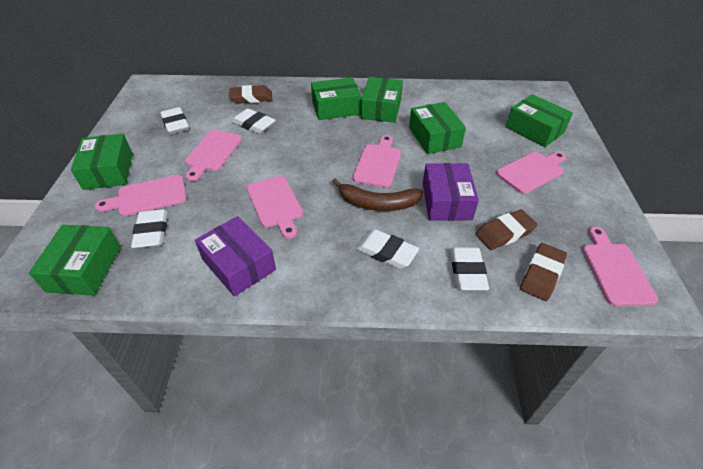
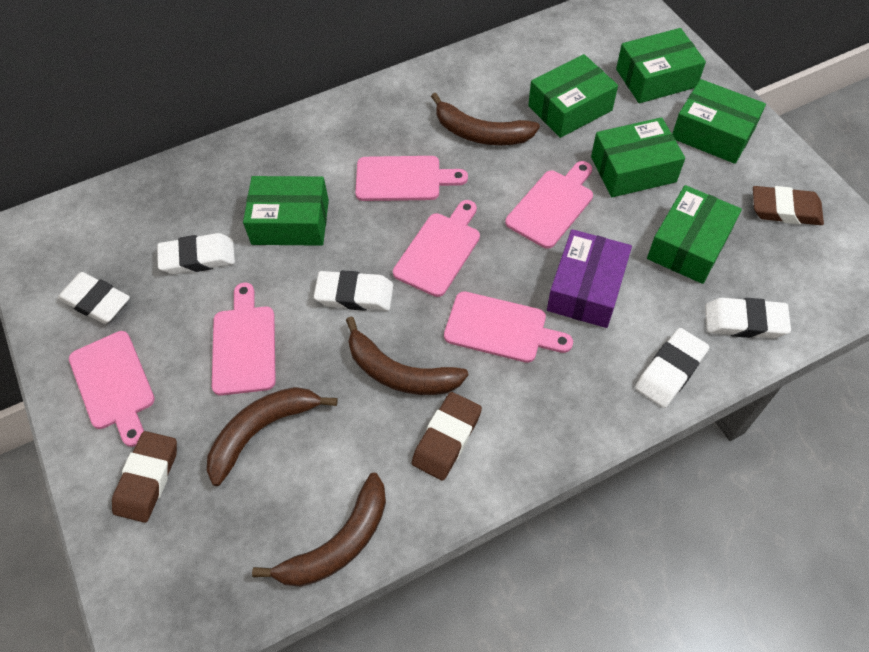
brown banana: [332,178,423,211] = 1 -> [207,387,338,486] [252,473,386,587] [346,316,468,395] [431,93,540,145] = 4
purple box: [195,216,276,297] [423,163,479,221] = 2 -> [547,229,632,328] = 1

